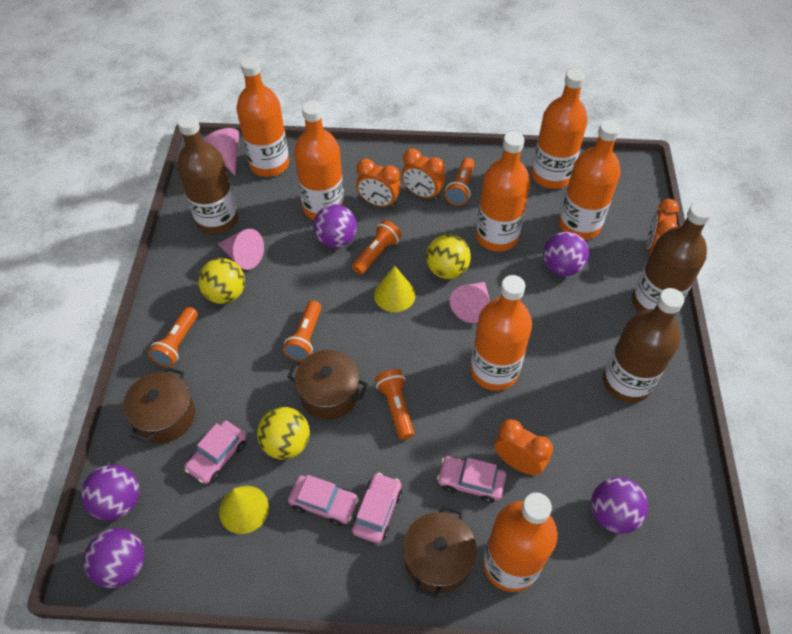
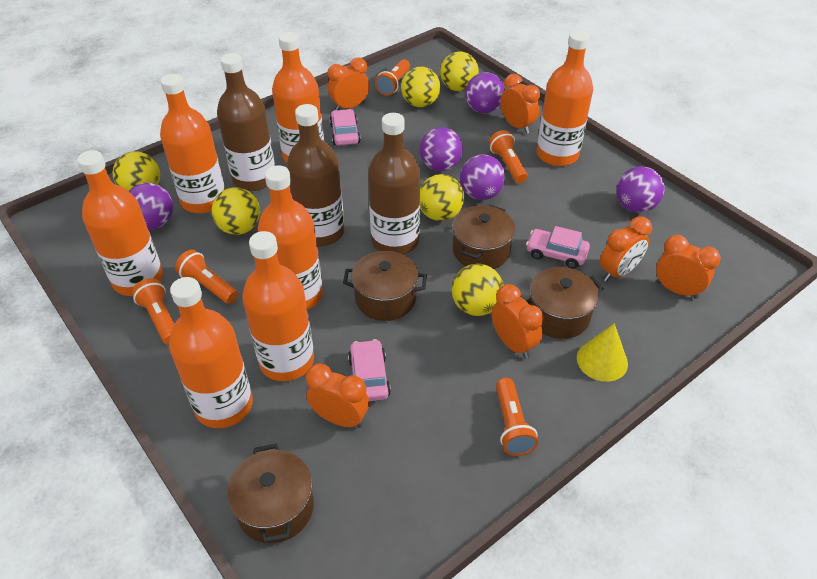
brown pot: [123,367,195,443] [287,350,368,419] [403,505,477,598] = 3 -> [227,444,314,543] [343,251,427,321] [452,205,515,269] [526,267,604,339] = 4
orange clock: [356,159,401,208] [401,149,445,200] [494,419,553,475] [646,199,679,254] = 4 -> [306,363,369,428] [327,58,369,110] [492,284,544,359] [500,74,540,134] [600,216,652,281] [656,235,721,299] = 6
pink car: [184,421,246,484] [288,475,359,526] [352,472,402,543] [437,456,506,503] = 4 -> [330,109,361,145] [348,339,391,401] [526,226,590,269] = 3
pink cone: [204,128,239,176] [218,229,264,270] [450,282,490,323] = 3 -> none = 0
yellow ball: [198,258,245,304] [257,407,310,459] [426,234,471,279] = 3 -> [113,151,160,191] [212,187,260,235] [401,67,440,107] [420,174,464,221] [440,51,479,91] [452,264,503,316] = 6
yellow cone: [219,486,269,534] [374,266,416,312] = 2 -> [577,323,628,382] = 1

